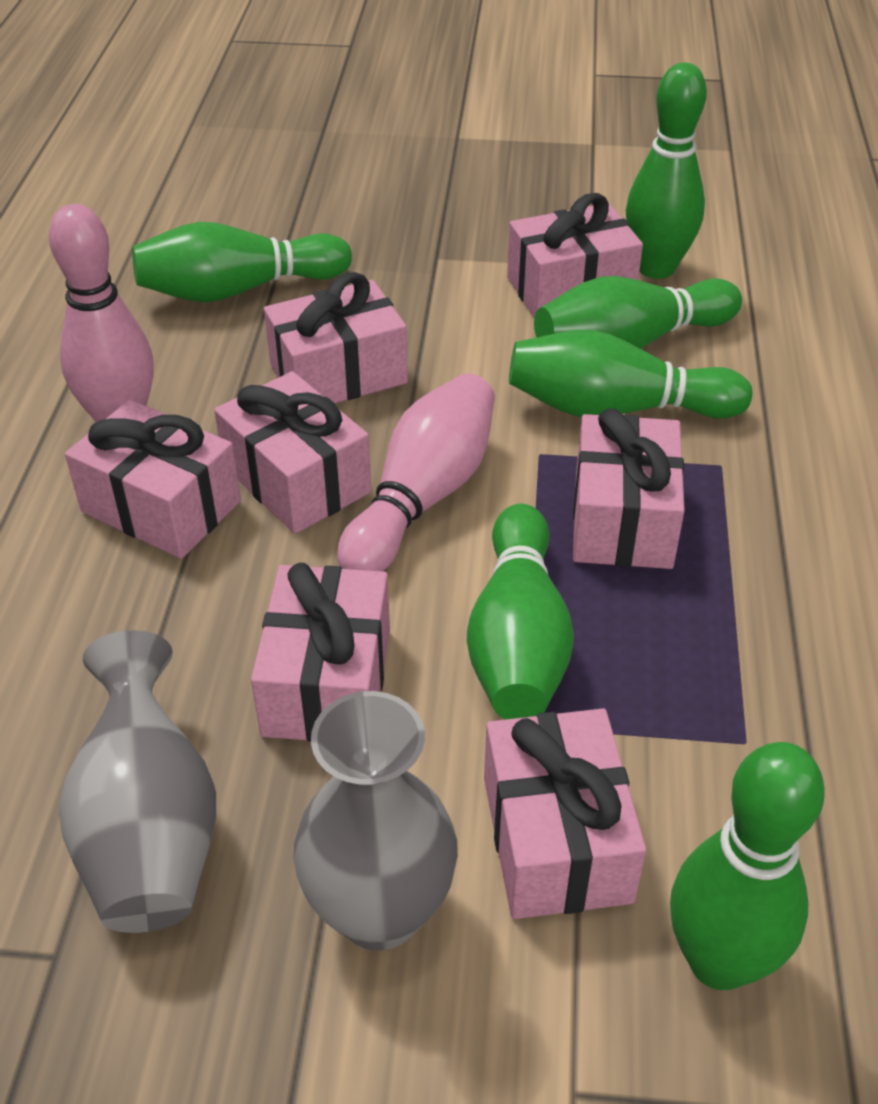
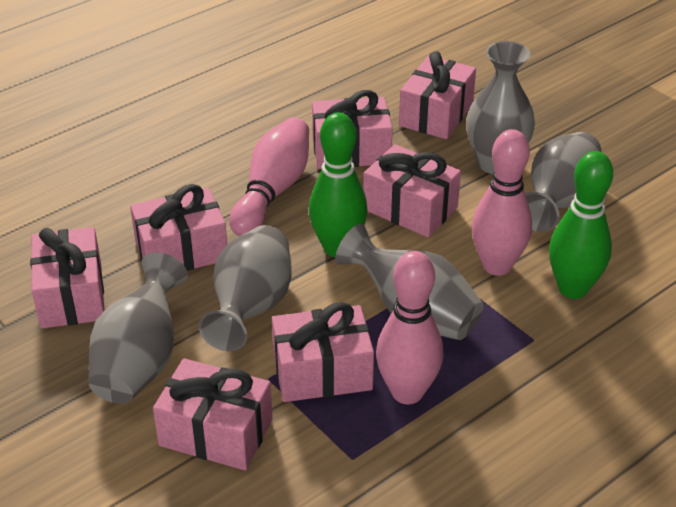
green bowling pin: [132,222,352,302] [467,504,574,720] [509,330,752,419] [534,276,742,349] [626,63,707,279] [670,742,825,990] = 6 -> [309,112,368,257] [549,151,613,299] = 2
grey vase: [59,630,216,933] [293,691,458,950] = 2 -> [88,252,188,404] [199,225,292,351] [335,224,484,340] [466,41,535,174] [525,132,602,232] = 5
pink bowling pin: [49,204,153,422] [337,373,495,571] = 2 -> [229,117,309,236] [376,251,443,404] [472,129,532,276] = 3

